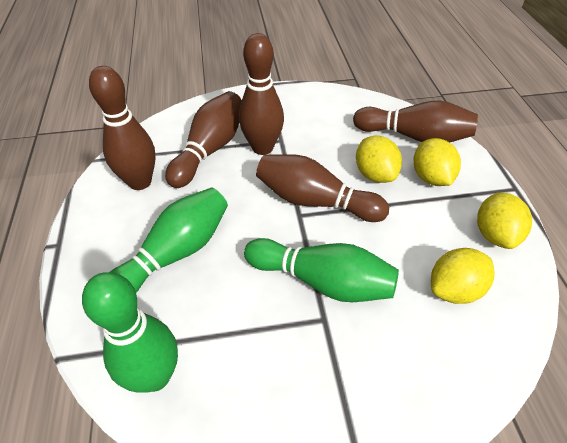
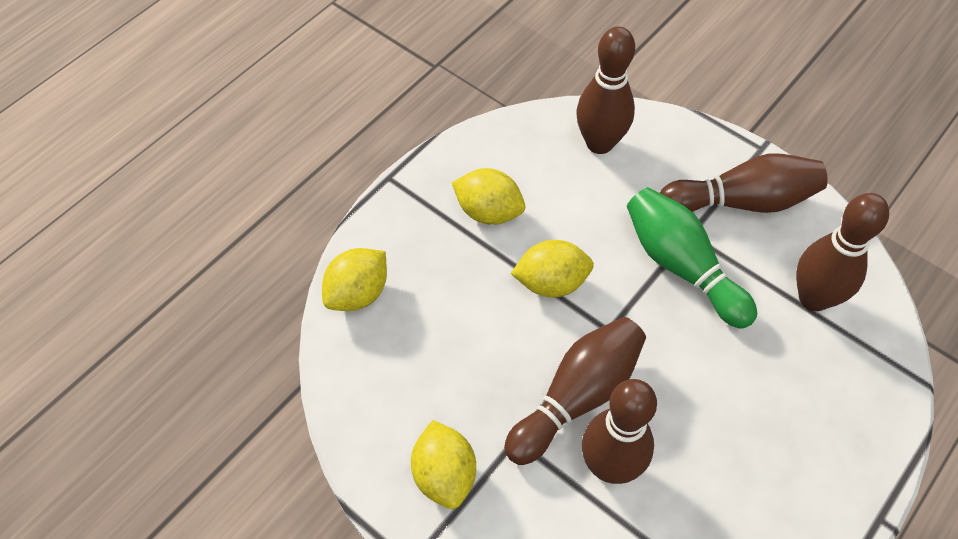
green bowling pin: [82,272,178,393] [110,188,228,293] [244,238,399,302] = 3 -> [627,187,757,328] = 1

